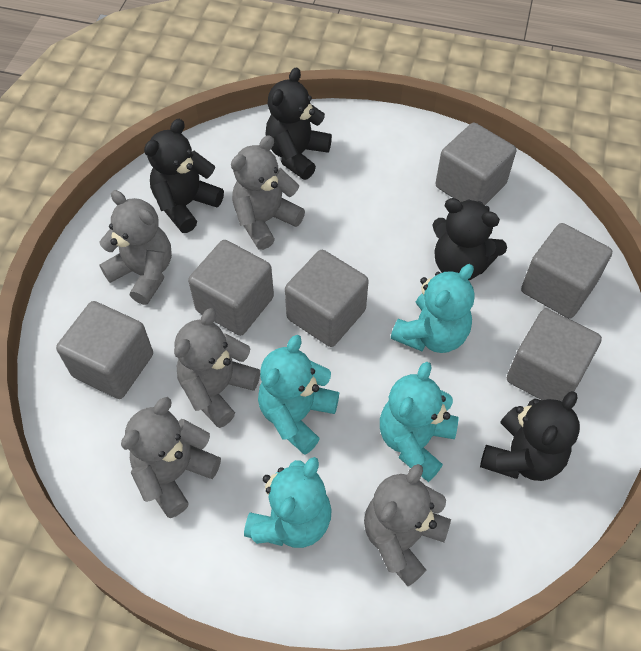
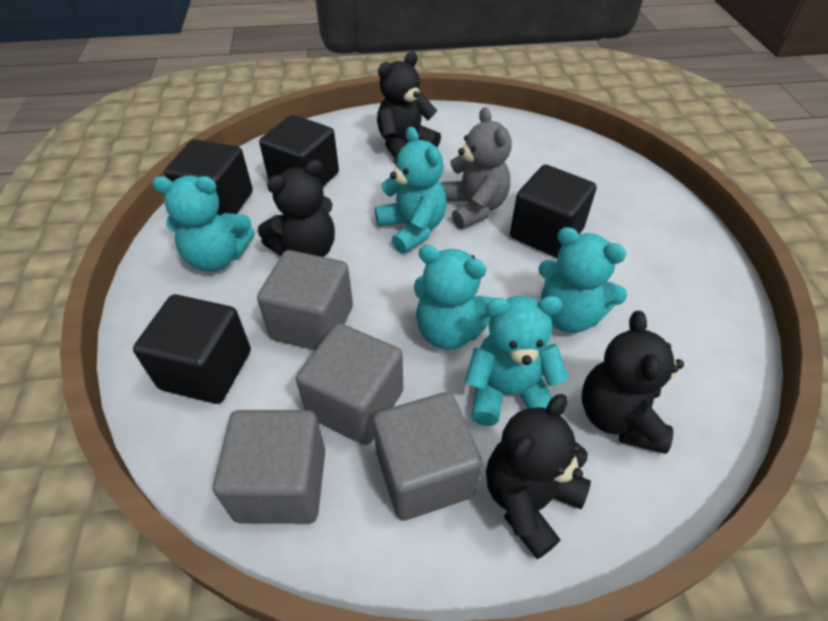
black cube: none = 0 -> [133,294,251,404] [164,139,253,215] [259,115,339,187] [510,165,596,258] = 4
grey cube: [56,301,153,399] [188,240,274,336] [285,250,369,347] [435,123,516,205] [507,309,602,401] [521,223,612,319] = 6 -> [213,410,325,524] [257,250,353,350] [296,323,403,445] [373,392,483,521] = 4
grey teddy bear: [99,190,172,305] [121,397,221,518] [174,308,260,428] [231,135,305,250] [364,464,451,586] = 5 -> [441,107,512,229] = 1
turquoise teddy bear: [244,457,332,548] [258,335,339,455] [380,362,458,482] [391,264,475,353] = 4 -> [152,176,255,272] [375,127,447,254] [414,245,495,349] [465,296,569,426] [538,227,627,333] = 5

